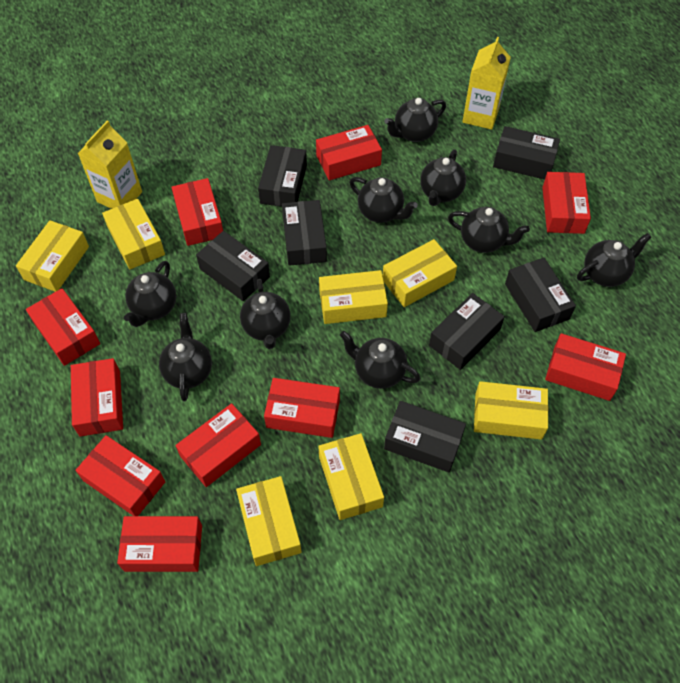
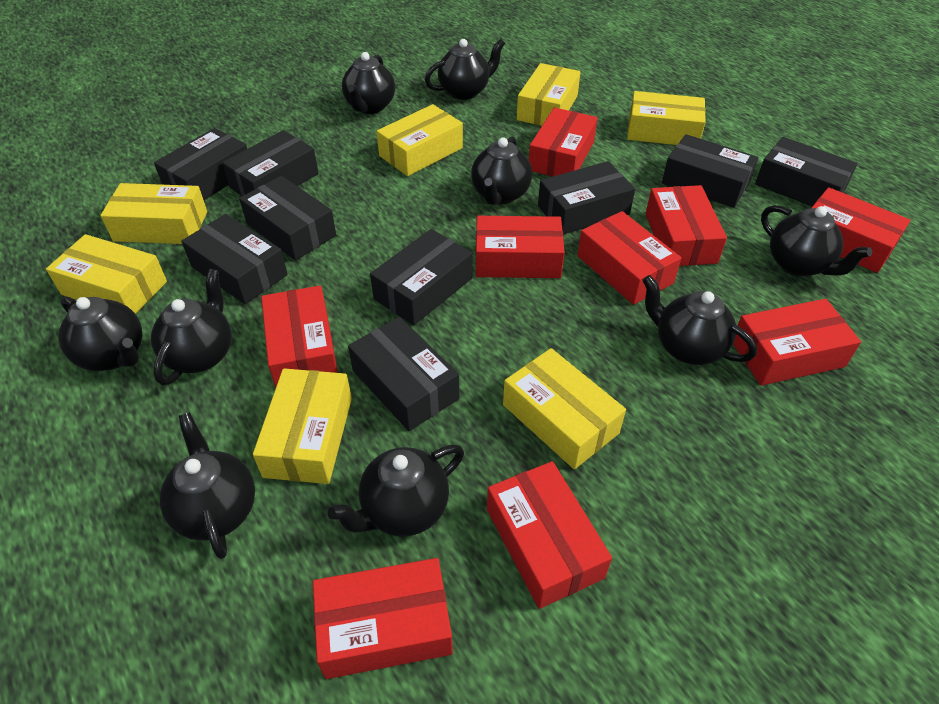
black box: [196,231,270,301] [258,145,307,207] [282,200,327,266] [384,401,466,473] [429,293,505,370] [493,126,560,180] [505,258,576,332] = 7 -> [154,128,247,200] [181,214,288,304] [222,130,319,196] [239,176,336,261] [348,317,459,431] [370,229,472,325] [538,161,635,235] [662,134,759,208] [755,137,858,206] = 9
red box: [26,288,100,366] [71,358,123,437] [75,435,165,516] [117,516,202,572] [171,178,223,246] [175,403,261,487] [264,378,340,438] [316,125,382,180] [542,172,591,234] [545,333,626,401] = 10 -> [261,286,338,388] [313,558,453,679] [476,216,565,278] [487,461,612,609] [529,107,598,177] [577,211,681,305] [645,185,727,266] [733,299,861,386] [812,187,910,273] = 9
yellow carton: [78,120,142,209] [462,37,511,130] = 2 -> none = 0

